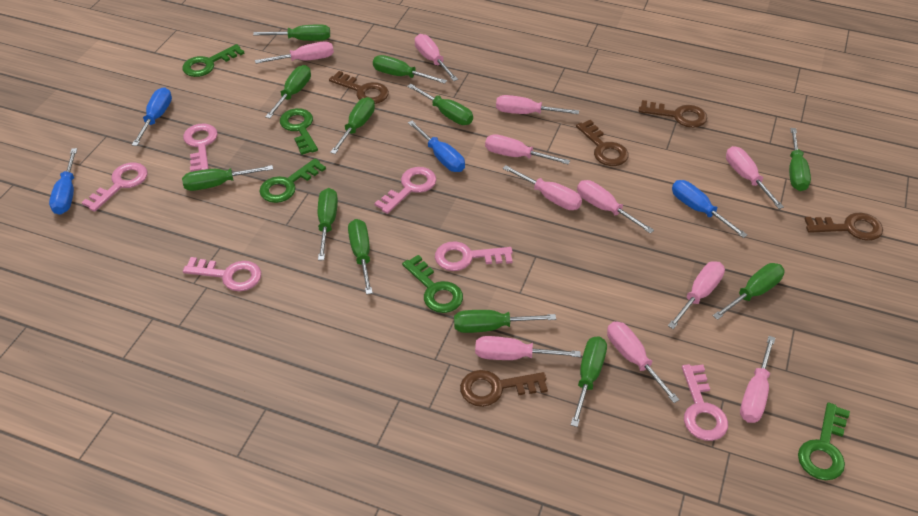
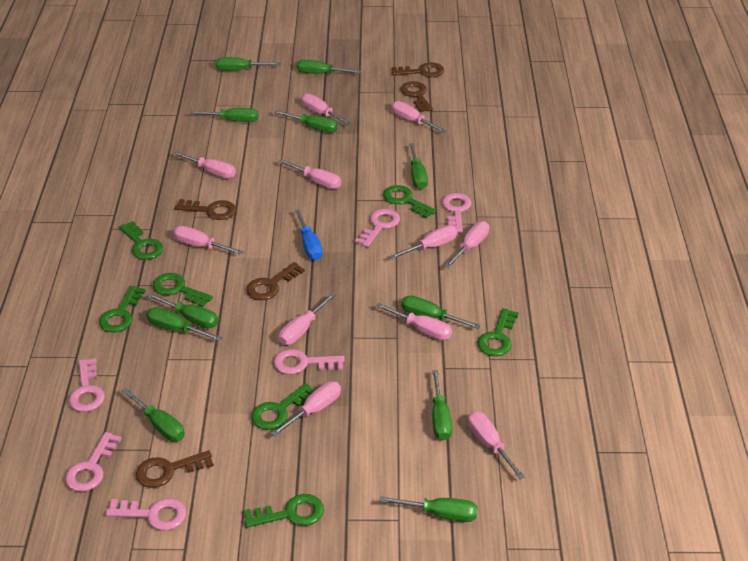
blue screwdriver: [49,148,77,215] [132,87,172,146] [408,121,465,172] [672,180,747,238] = 4 -> [295,209,323,260] = 1
green key: [182,44,245,77] [259,158,326,203] [280,108,318,155] [402,255,463,313] [798,402,850,480] = 5 -> [99,286,146,332] [119,221,163,260] [153,273,213,307] [244,494,324,528] [251,383,315,430] [383,185,436,218] [477,308,518,356] = 7
green screwdriver: [182,165,273,191] [253,24,330,41] [265,65,311,118] [318,188,338,260] [330,97,375,154] [348,219,373,295] [373,55,447,84] [407,84,473,125] [454,310,556,333] [571,336,607,427] [713,263,784,320] [789,128,811,191] = 12 -> [122,388,185,442] [146,307,222,341] [147,293,218,328] [190,108,258,122] [216,57,281,71] [274,110,338,133] [297,60,361,74] [379,496,478,522] [401,296,481,329] [409,143,428,189] [432,370,452,440] = 11

